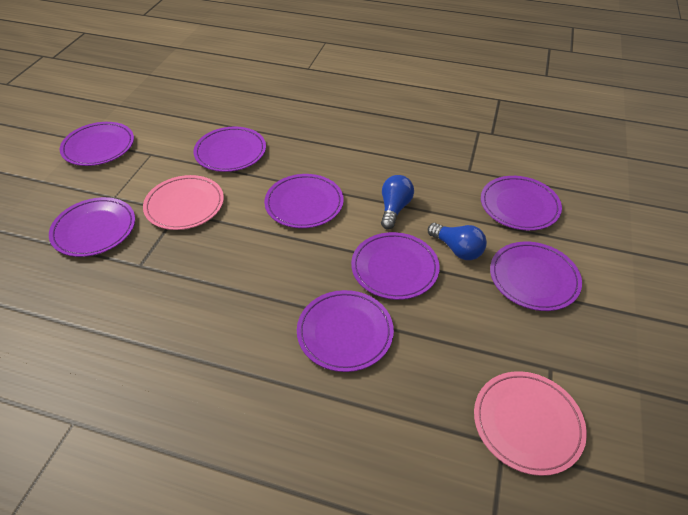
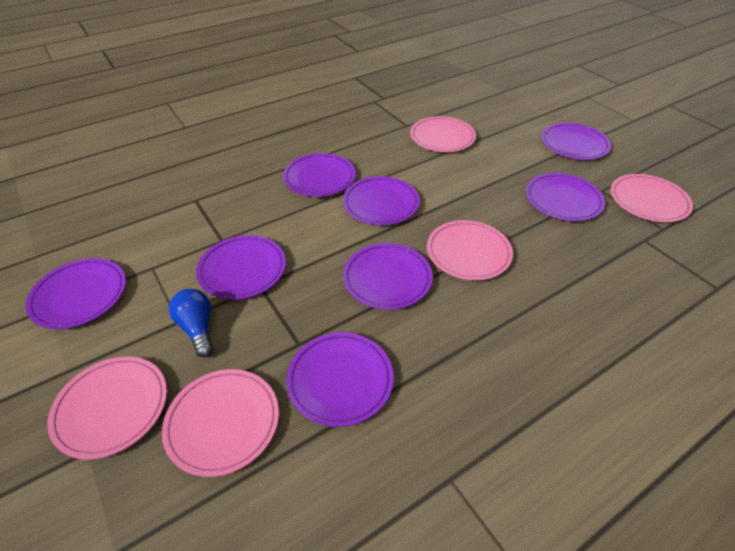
blue light bulb: [381,175,414,229] [428,223,487,260] = 2 -> [169,289,213,357] = 1
pink plate: [143,175,224,230] [474,371,587,476] = 2 -> [47,357,167,460] [162,369,279,477] [410,116,476,152] [427,220,513,280] [610,174,693,222] = 5

